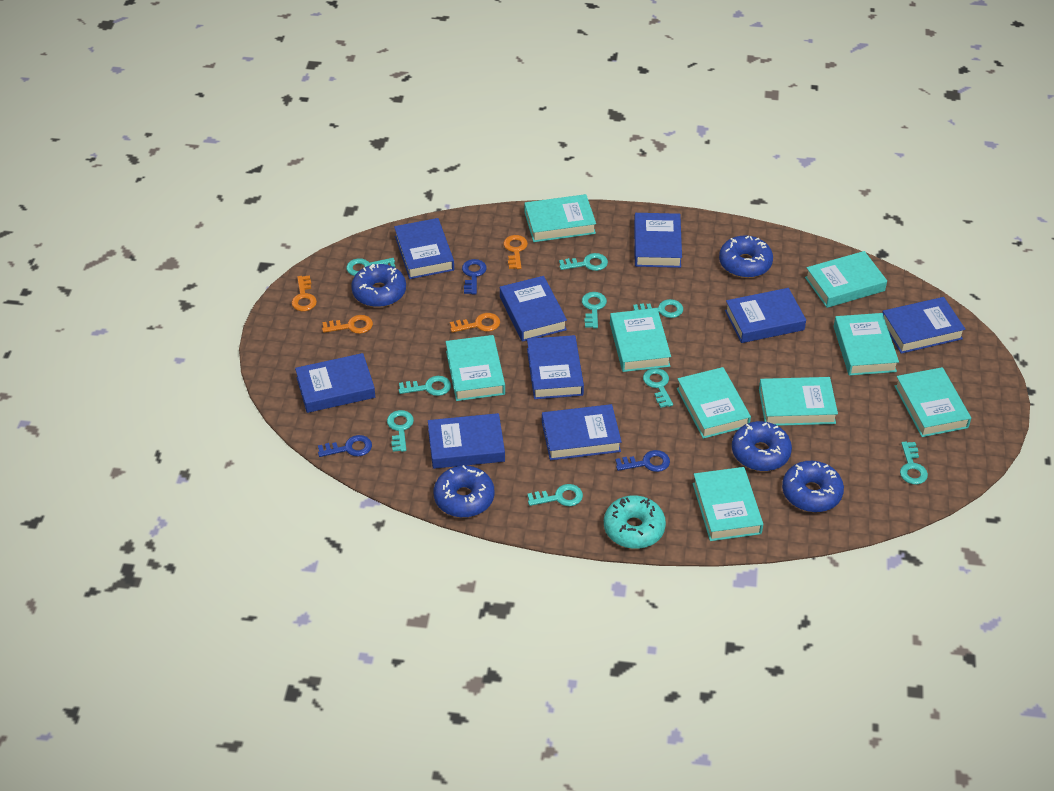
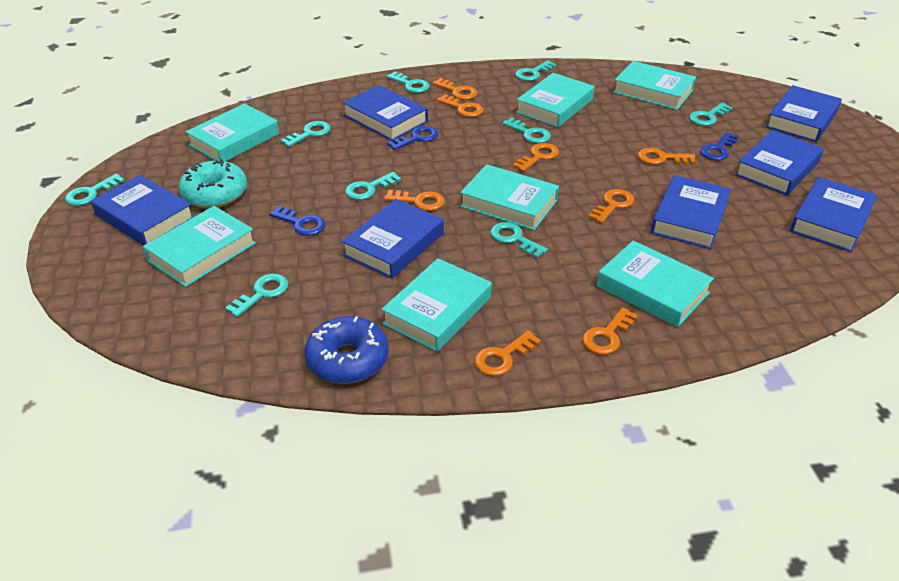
blue book: [295,353,375,413] [394,218,454,279] [428,413,505,469] [500,276,567,342] [527,335,584,399] [542,404,622,460] [634,213,682,268] [725,288,806,343] [882,297,965,354] = 9 -> [91,175,193,246] [342,199,444,279] [343,85,428,141] [651,175,731,249] [735,130,824,195] [766,85,842,142] [790,177,878,252] = 7
blue donut: [351,264,406,307] [434,465,494,518] [719,235,773,278] [732,421,792,471] [782,461,844,512] = 5 -> [304,316,389,384] = 1
orange key: [291,275,317,311] [322,315,373,334] [450,313,500,333] [503,235,528,269] = 4 -> [384,190,445,211] [432,78,477,100] [437,94,483,117] [475,331,541,376] [513,143,559,172] [582,307,638,355] [589,189,634,223] [638,148,696,164] = 8
turquoise book: [446,335,505,401] [525,194,596,242] [610,308,671,372] [677,367,751,439] [692,467,763,541] [759,377,838,426] [805,251,887,308] [834,313,899,376] [894,367,971,437] = 9 -> [143,206,256,287] [186,104,279,161] [381,258,492,352] [460,164,559,230] [516,73,595,127] [597,241,714,327] [613,61,696,110] = 7

